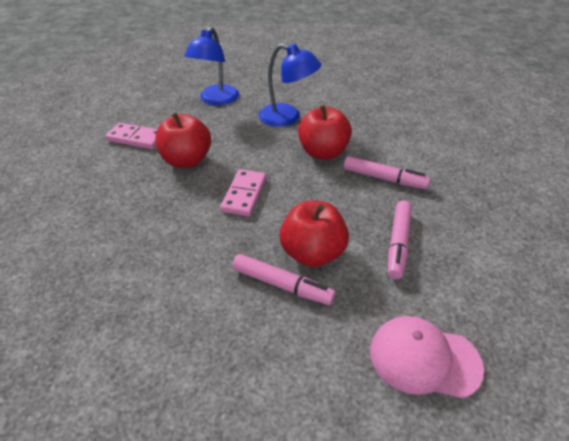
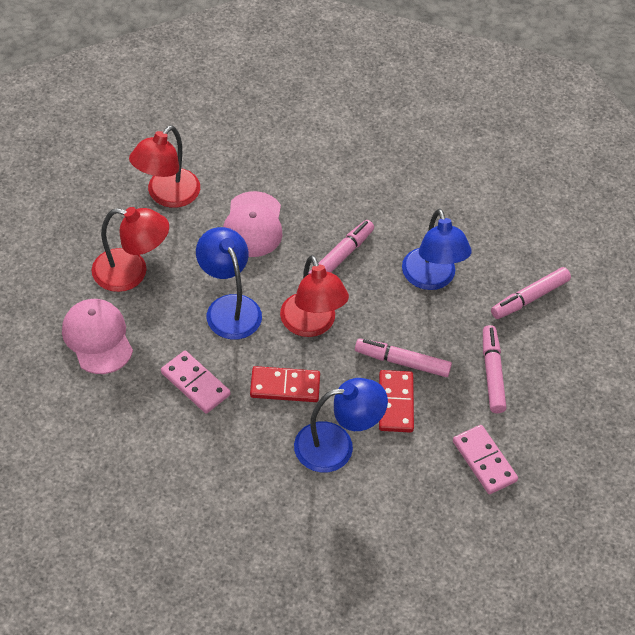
blue lamp: [184,27,239,105] [258,43,322,127] = 2 -> [196,227,262,339] [294,378,388,473] [402,209,471,290] = 3
pink cap: [370,316,484,399] = 1 -> [62,299,133,374] [223,191,282,257] = 2
pink marker: [232,254,335,305] [344,156,430,189] [388,200,412,279] = 3 -> [309,220,374,274] [355,338,452,377] [483,325,506,413] [491,267,571,319] = 4
red apple: [155,112,211,168] [280,201,349,267] [298,105,352,160] = 3 -> none = 0
red domino: none = 0 -> [250,366,320,402] [379,370,414,433] = 2
red lamp: none = 0 -> [92,207,169,292] [129,125,200,208] [280,255,349,337] = 3

